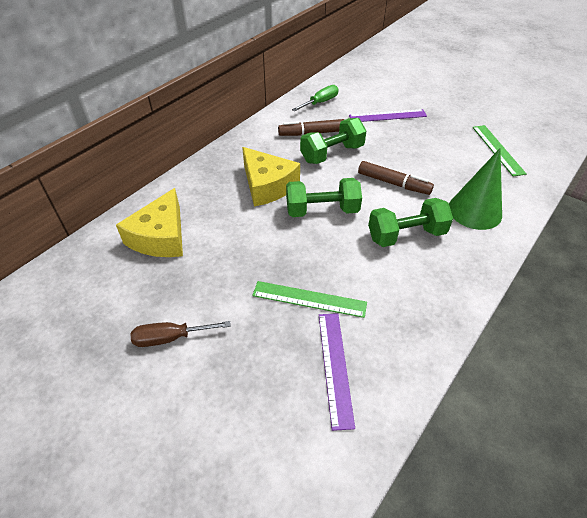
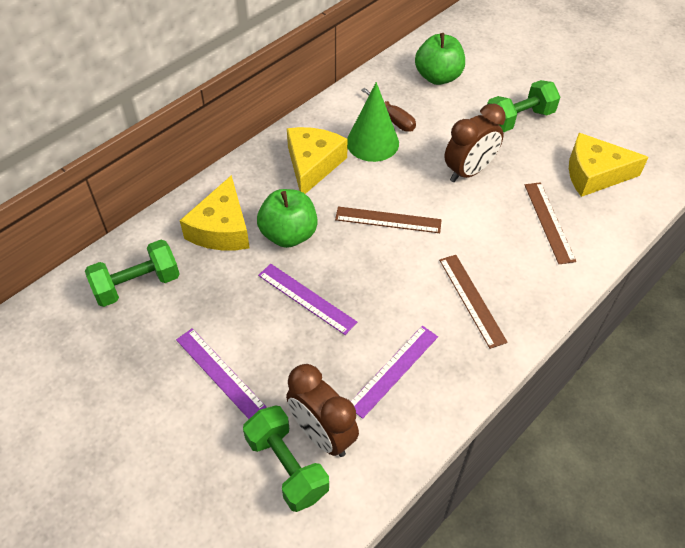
brown clock: none = 0 -> [286,364,359,457] [444,104,506,182] = 2
brown marker: [278,119,344,136] [358,161,434,195] = 2 -> none = 0
brown ruler: none = 0 -> [335,207,442,233] [439,255,508,349] [525,182,576,264] = 3
green apple: none = 0 -> [257,189,318,248] [415,33,465,85] = 2
green ruler: [252,281,367,318] [472,125,526,176] = 2 -> none = 0
green screwdriver: [292,85,339,111] = 1 -> none = 0
purple ruler: [319,313,355,431] [349,109,427,122] = 2 -> [176,328,267,419] [258,264,357,335] [350,326,438,419] = 3
yellow cheese: [116,188,183,257] [242,147,300,207] = 2 -> [180,175,250,250] [287,127,348,194] [569,133,649,197] = 3

